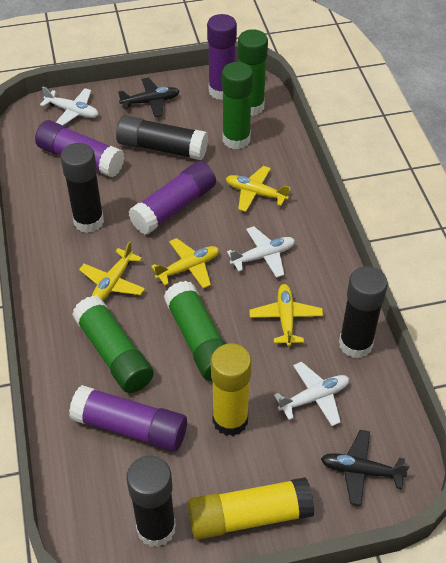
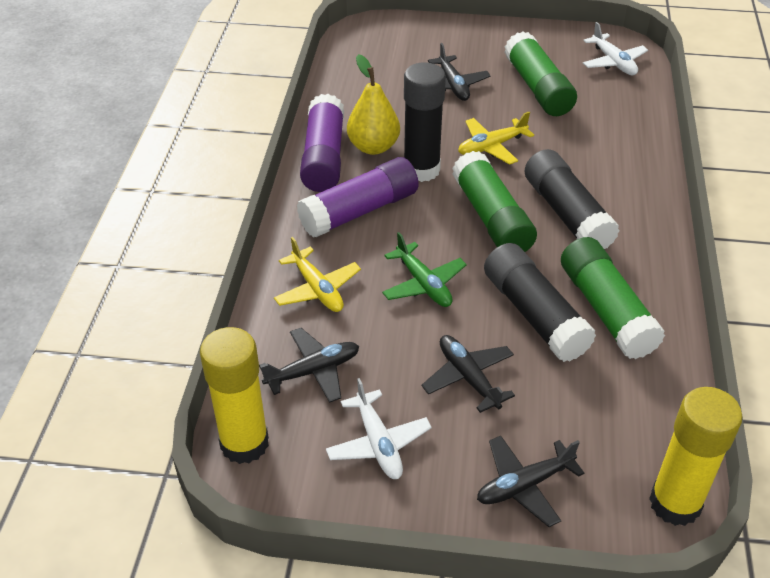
black glue stick: [60,143,104,233] [116,115,208,160] [126,456,176,547] [339,266,388,358] = 4 -> [404,62,446,182] [484,243,596,362] [525,149,620,249] = 3
black plane: [118,78,180,117] [321,430,410,506] = 2 -> [259,328,359,403] [421,335,515,413] [428,43,491,101] [477,436,585,527] = 4
green glue stick: [72,296,154,393] [164,281,226,381] [222,62,253,149] [238,29,268,116] = 4 -> [452,151,537,252] [504,31,577,116] [561,237,665,359] = 3
green plane: none = 0 -> [382,232,467,307] = 1
purple glue stick: [35,120,124,178] [69,385,187,452] [129,161,216,234] [207,14,237,100] = 4 -> [297,157,419,238] [300,94,344,192] = 2
white plane: [40,86,99,125] [227,226,295,278] [274,362,349,426] = 3 -> [326,378,432,479] [583,22,648,75] = 2
yellow pear: none = 0 -> [347,54,400,155] = 1
yellow plane: [79,241,145,300] [151,238,219,289] [226,166,291,212] [249,284,323,347] = 4 -> [274,237,361,312] [458,112,534,165] = 2

